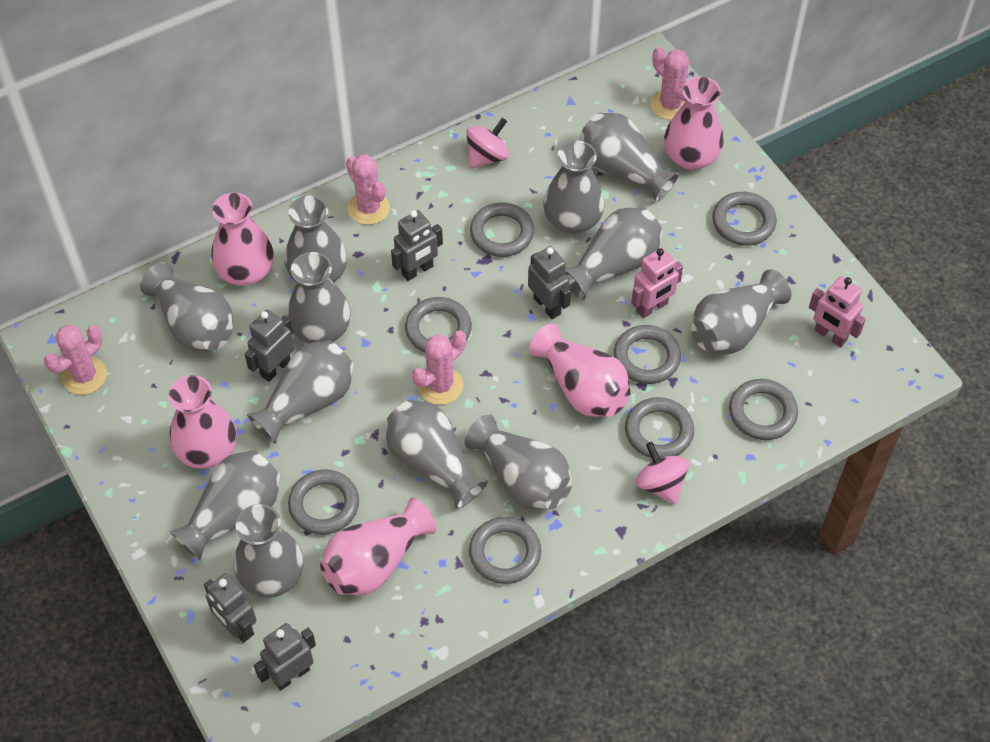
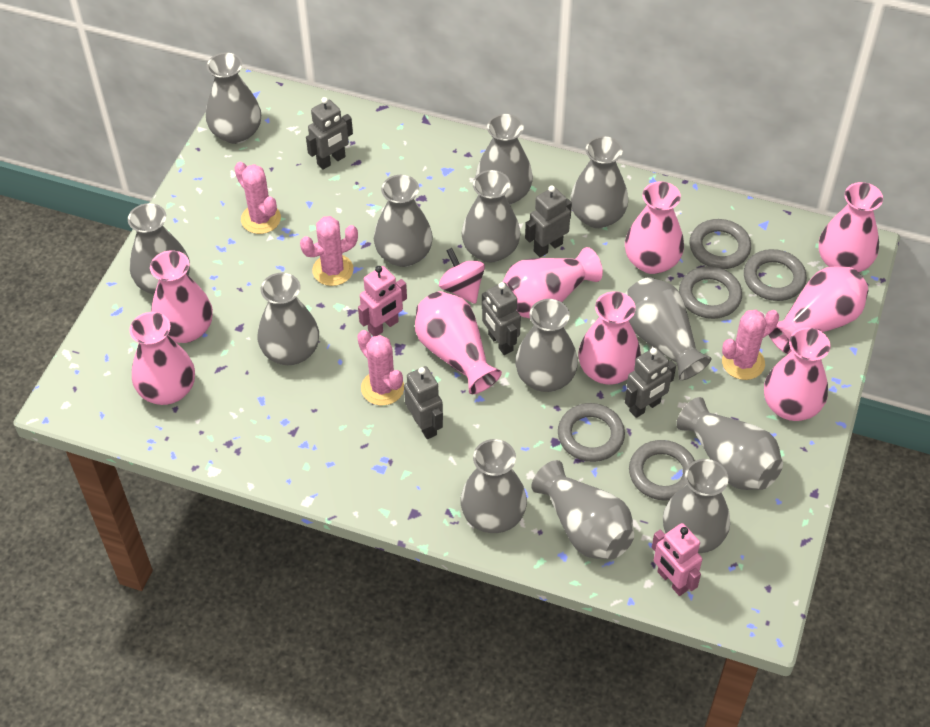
grey ring: [288,469,359,535] [405,297,472,353] [469,517,541,584] [470,202,534,257] [614,325,681,384] [625,397,694,458] [712,192,777,246] [729,379,798,440] = 8 -> [558,403,625,462] [629,440,695,501] [679,266,742,319] [689,219,751,269] [744,249,807,301] = 5
grey vase: [140,263,233,351] [170,450,281,561] [234,504,304,598] [247,340,354,444] [284,196,347,283] [287,252,351,343] [385,399,488,509] [465,414,572,510] [543,140,605,234] [565,208,663,300] [579,113,679,202] [691,269,791,354] = 12 -> [128,203,190,295] [206,52,261,144] [258,273,319,365] [374,175,433,267] [461,439,527,533] [462,170,520,263] [476,114,533,205] [515,299,578,392] [531,460,634,560] [570,136,628,228] [625,277,711,381] [663,459,730,553] [676,397,783,490] = 13
pink spinning top: [466,118,509,169] [636,442,689,504] = 2 -> [439,248,485,304] = 1
pink vase: [168,375,237,469] [211,192,274,286] [320,498,436,595] [529,323,631,417] [664,76,724,170] = 5 -> [130,312,195,405] [150,250,213,343] [415,291,502,394] [502,247,603,318] [578,291,641,385] [625,181,684,274] [764,327,830,421] [769,266,868,354] [819,182,883,272] = 9

